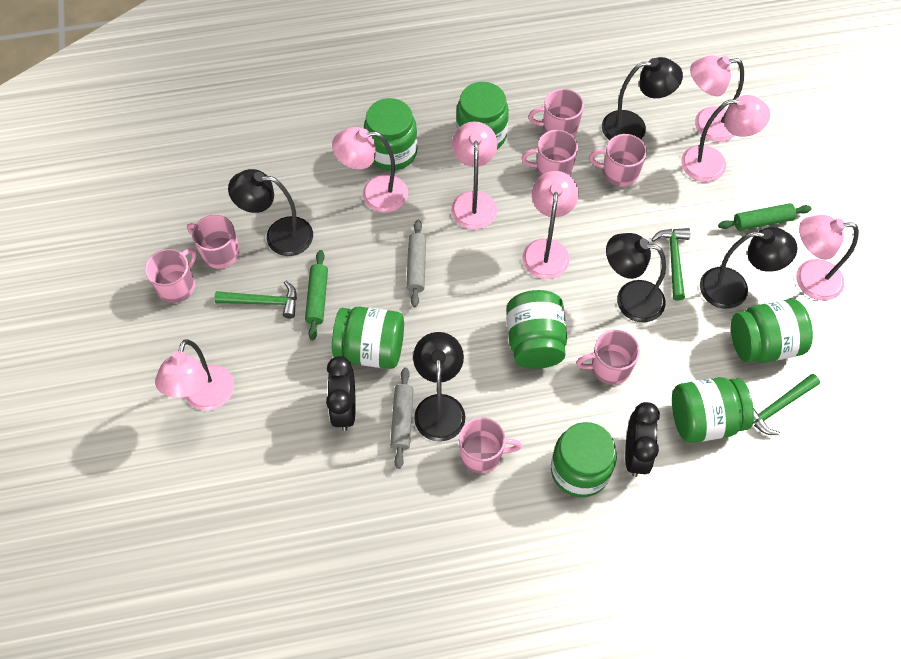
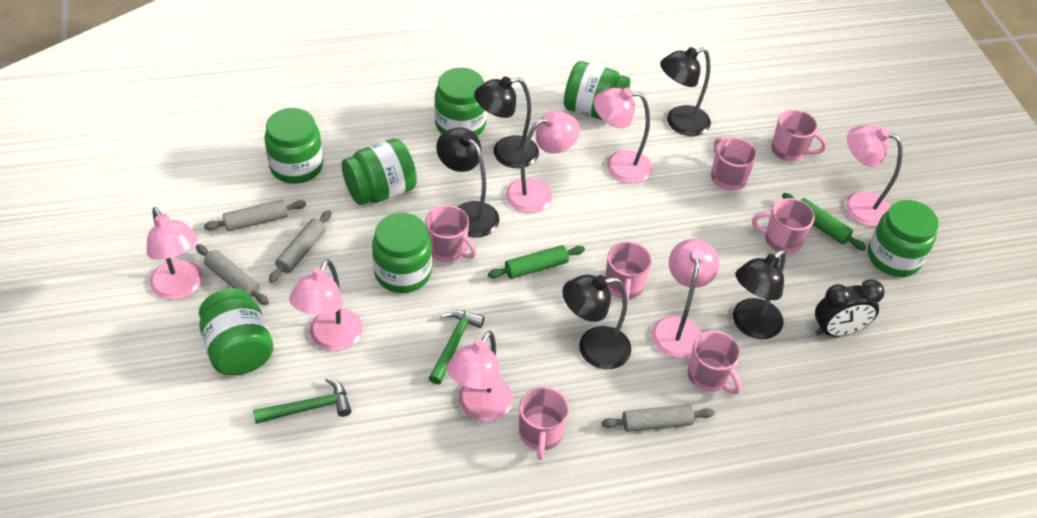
black clock: [326,356,356,431] [625,402,660,477] = 2 -> [815,279,885,337] = 1
green hammer: [214,280,297,318] [651,228,690,301] [753,374,820,435] = 3 -> [253,378,351,424] [429,310,485,385] = 2
grey rolling pin: [390,367,414,469] [406,220,426,307] = 2 -> [196,244,269,305] [204,199,306,231] [269,210,331,283] [602,404,714,432] = 4

